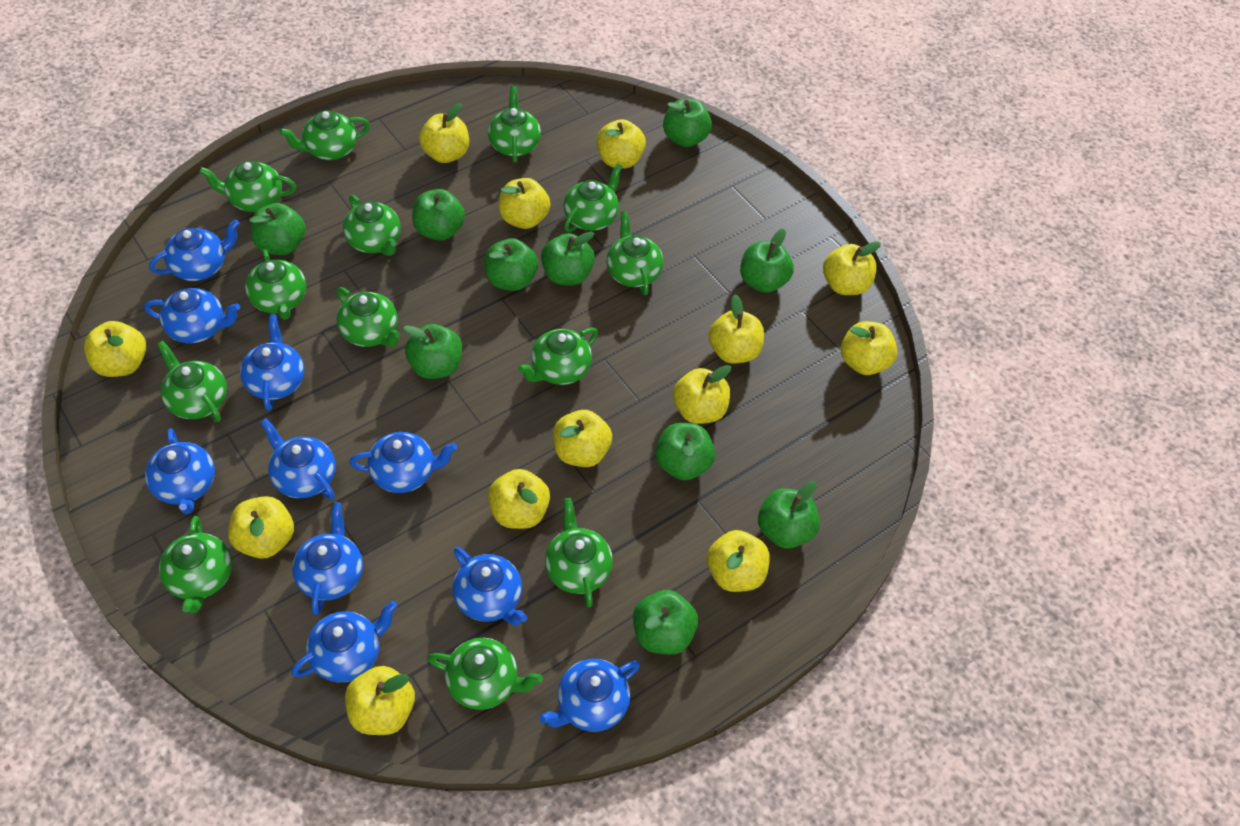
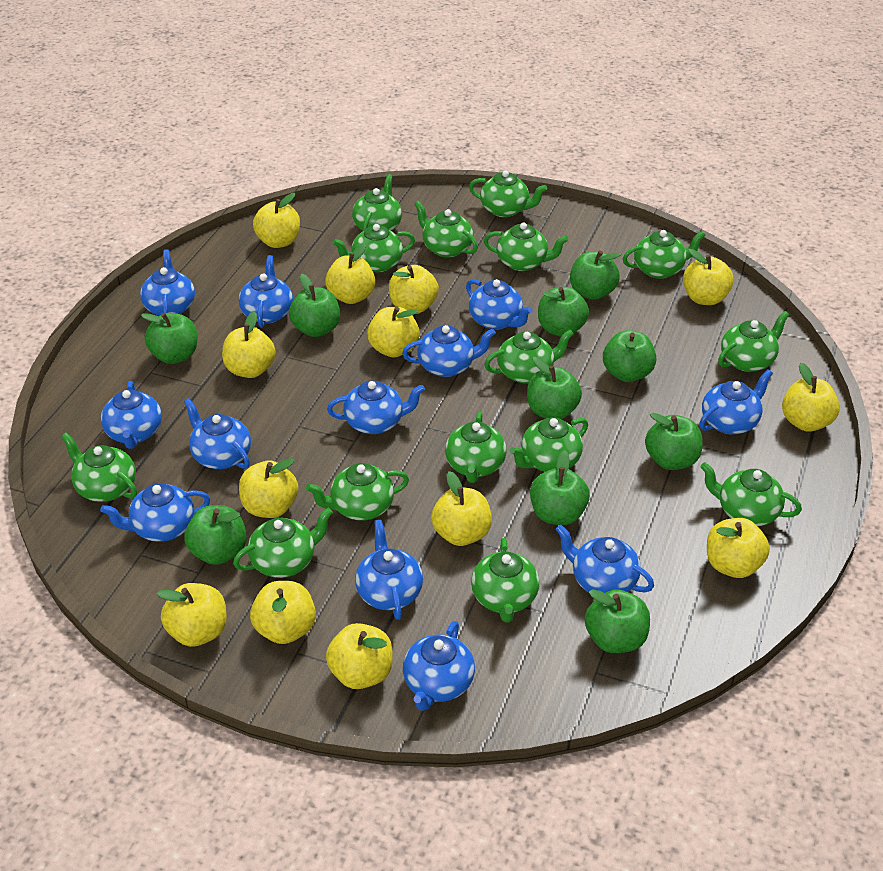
blue teapot: [144,288,240,343] [145,428,215,514] [149,219,240,281] [240,315,304,411] [261,418,336,500] [291,601,397,682] [292,502,363,615] [349,432,457,493] [452,547,527,625] [539,659,640,732] = 10 -> [100,483,210,542] [101,381,162,449] [140,250,195,316] [184,398,251,469] [239,255,293,328] [327,381,425,434] [355,520,423,620] [402,325,496,377] [403,621,475,711] [466,279,533,330] [556,525,654,593] [699,369,773,435] = 12
green teapot: [157,341,227,422] [159,516,232,613] [199,161,296,212] [245,249,306,320] [279,110,370,160] [336,287,401,347] [343,195,401,256] [428,638,543,710] [488,86,541,163] [518,327,598,385] [545,498,613,607] [563,163,623,232] [606,211,663,295] = 13 -> [61,432,137,502] [233,508,333,578] [306,463,409,520] [332,224,415,272] [352,174,402,231] [414,201,478,258] [445,412,507,483] [469,170,547,217] [471,538,539,622] [484,222,568,271] [484,330,574,384] [510,417,588,472] [623,230,706,279] [700,462,802,526] [718,311,790,372] = 15

